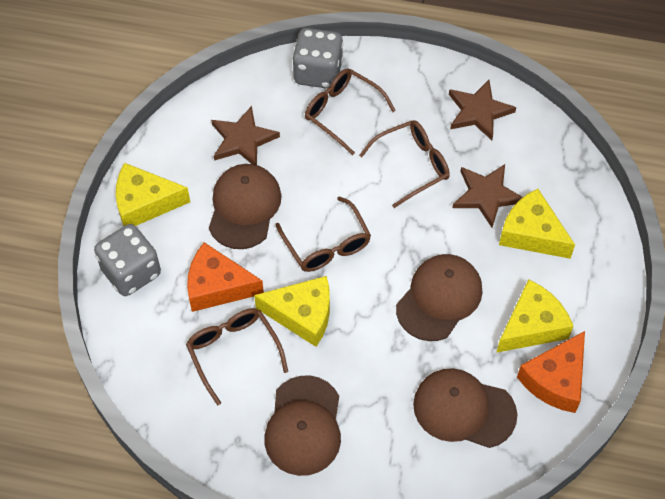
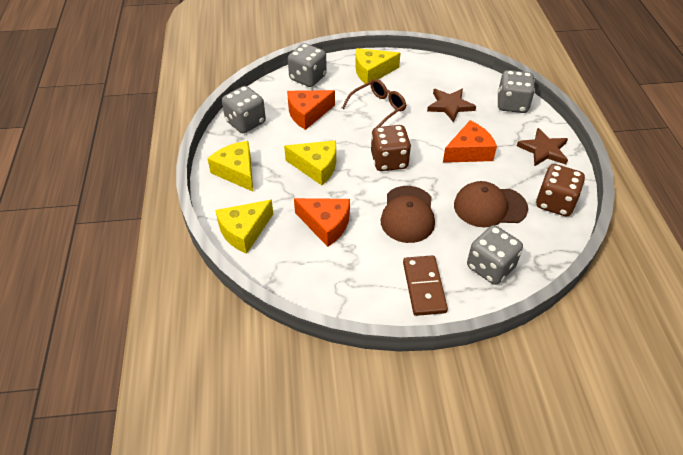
brown cap: [209,164,282,249] [264,375,341,476] [396,254,482,341] [413,368,517,448] = 4 -> [381,186,435,243] [454,181,528,227] = 2
brown dice: none = 0 -> [371,125,411,171] [536,164,585,216] = 2
brown domino: none = 0 -> [403,255,448,316] = 1
brown glasses: [186,308,288,405] [275,196,371,272] [305,68,396,155] [359,120,450,208] = 4 -> [342,79,406,127] = 1
brown star: [211,106,280,165] [449,80,517,140] [452,164,523,227] = 3 -> [427,89,476,123] [517,128,568,167] = 2
grey dice: [94,224,161,296] [292,28,343,89] = 2 -> [222,86,266,133] [288,43,327,87] [467,225,523,285] [497,70,535,113] = 4
orange cheese: [187,242,264,312] [517,331,585,413] = 2 -> [287,90,335,130] [294,198,350,247] [443,120,497,163] = 3

